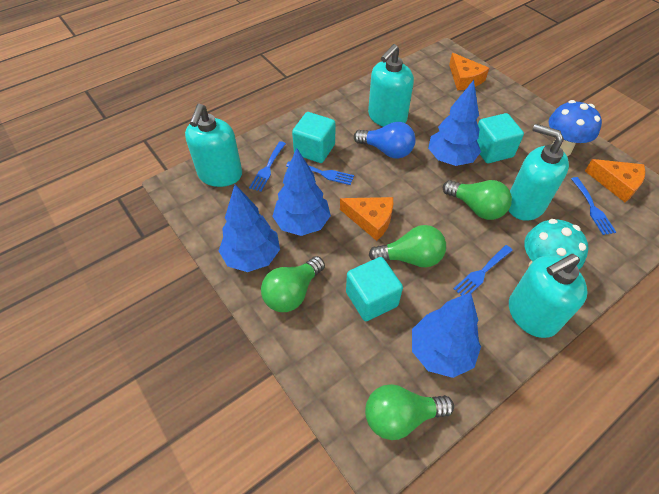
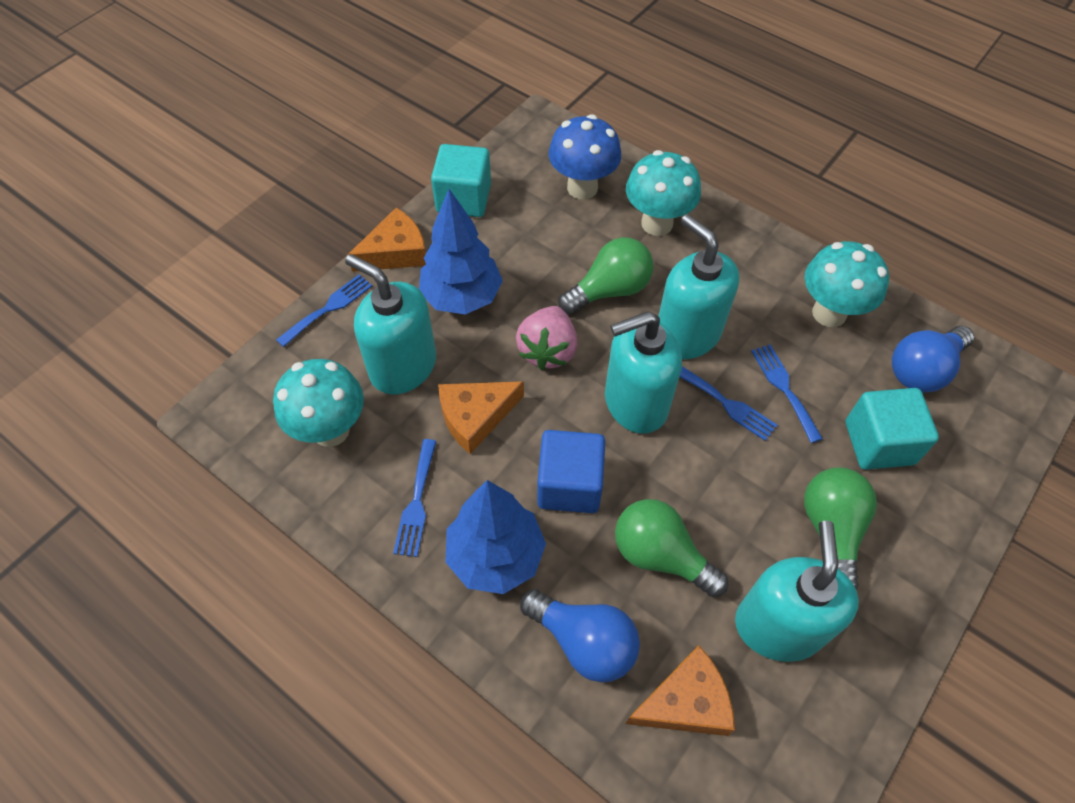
blue cube: none = 0 -> [537,430,605,513] = 1
blue light bulb: [354,122,416,159] = 1 -> [520,589,640,683] [892,326,974,393] = 2
blue tree: [219,184,280,272] [272,148,331,236] [412,292,481,378] [428,80,481,166] = 4 -> [419,189,503,314] [445,480,546,594] = 2
green light bulb: [261,256,325,312] [365,384,454,440] [369,225,446,267] [443,180,512,220] = 4 -> [558,237,653,314] [615,499,728,597] [804,467,877,589] = 3
pink strawberry: none = 0 -> [516,306,577,370] = 1
turquoise cube: [292,112,336,163] [346,257,403,321] [477,113,524,163] = 3 -> [431,144,491,217] [846,388,939,470] = 2
turquoise mushroom: [524,219,589,269] = 1 -> [273,359,364,447] [626,150,701,236] [805,241,889,327] = 3

